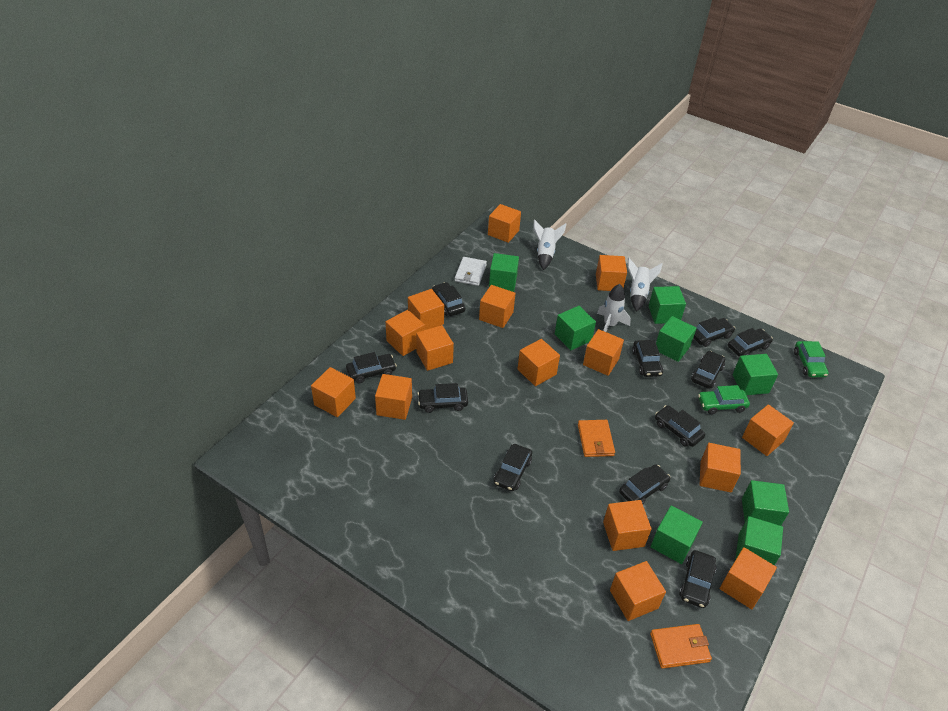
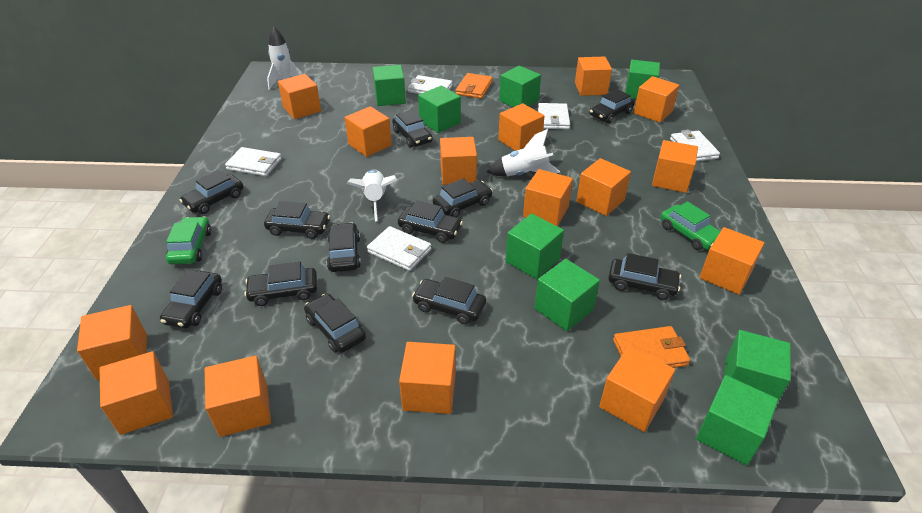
black car: [346,352,397,383] [417,383,468,413] [432,282,465,316] [494,444,532,491] [619,464,670,504] [632,340,663,377] [655,405,705,447] [679,550,716,608] [691,351,725,389] [693,317,735,347] [728,328,773,357] = 11 -> [160,270,222,328] [179,170,243,214] [244,262,317,306] [264,201,330,239] [304,294,366,353] [327,222,361,272] [392,110,433,148] [398,201,463,243] [412,277,486,325] [433,178,493,217] [589,89,635,123] [608,253,681,300] = 12
white wallet: [455,257,487,286] = 1 -> [225,147,282,176] [367,226,432,271] [408,75,453,94] [538,103,570,129] [670,130,720,161] = 5

